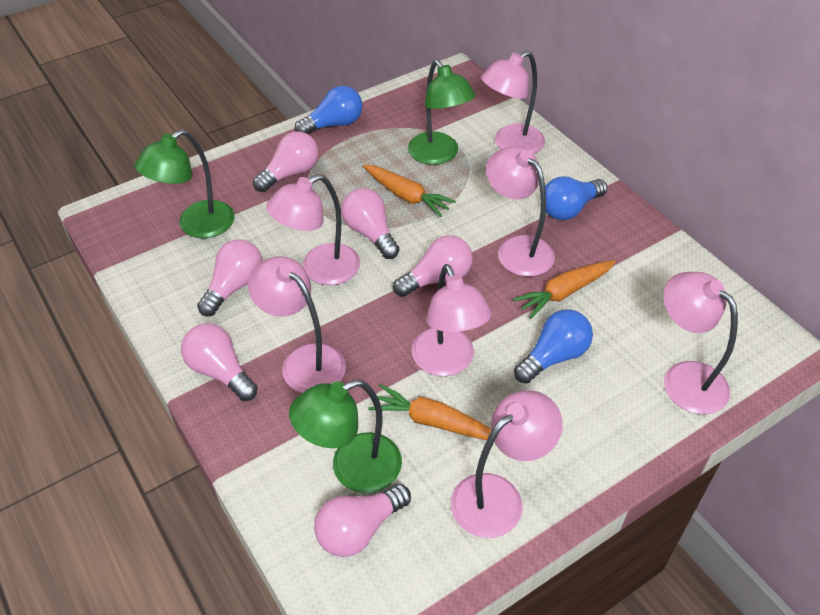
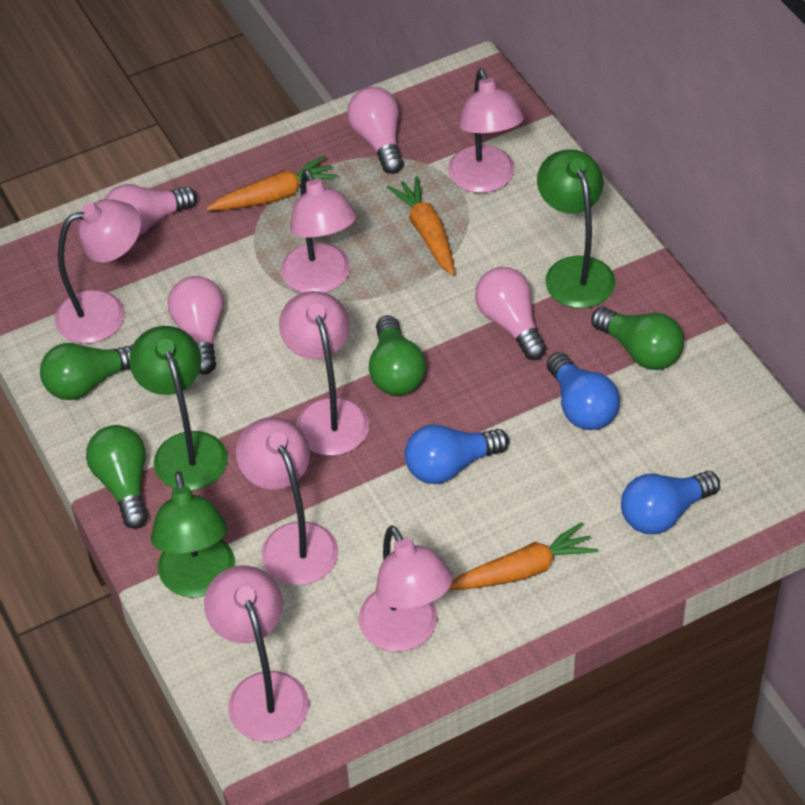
green light bulb: none = 0 -> [40,343,133,400] [86,425,148,529] [369,315,426,395] [591,307,684,370] = 4
pink light bulb: [181,323,258,401] [197,240,263,316] [253,131,319,192] [314,484,411,557] [341,188,400,259] [393,235,473,297] = 6 -> [105,184,197,236] [168,276,224,374] [347,87,403,174] [475,267,547,360] = 4

